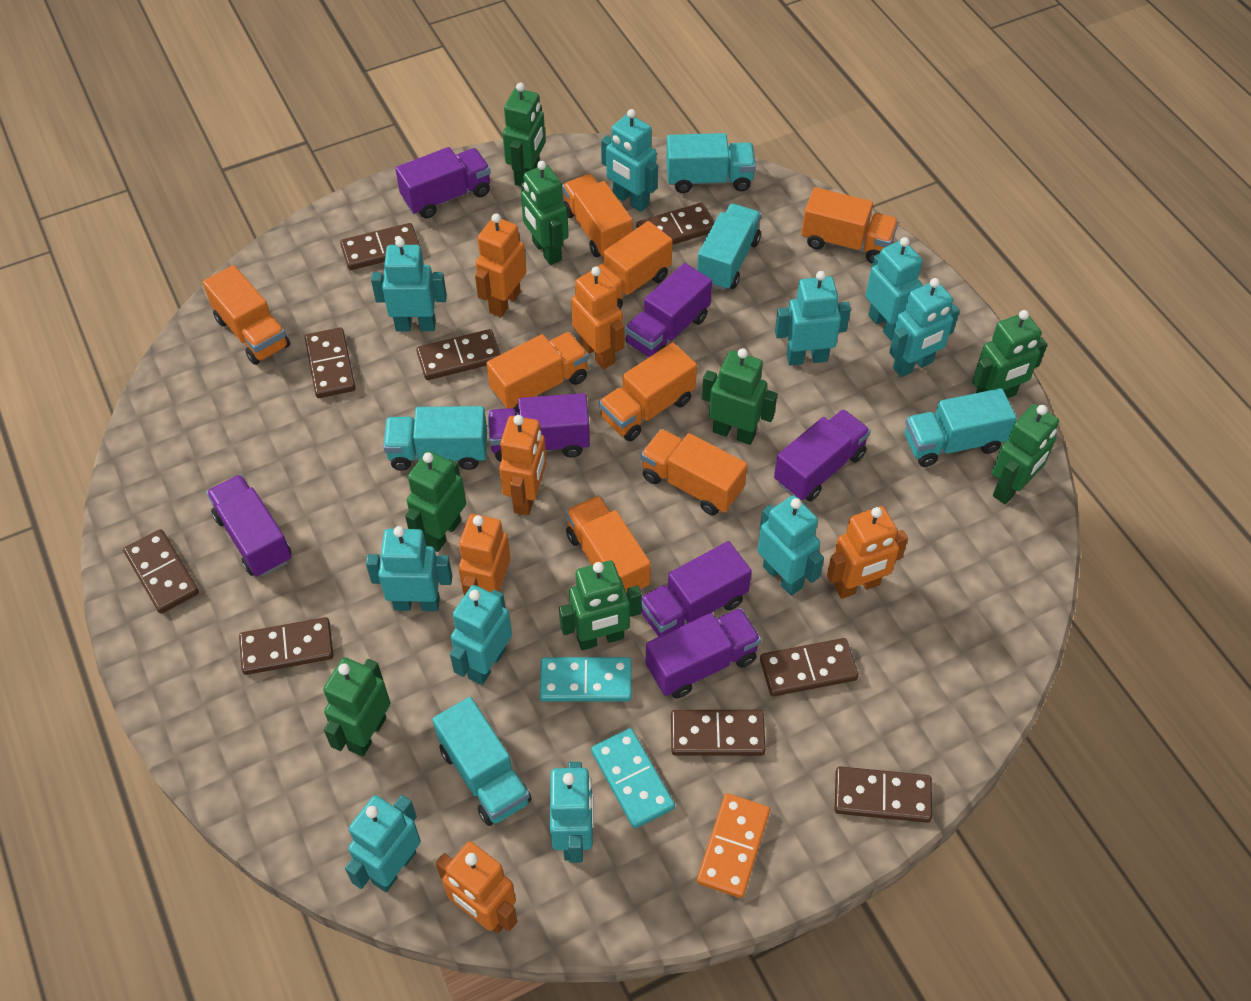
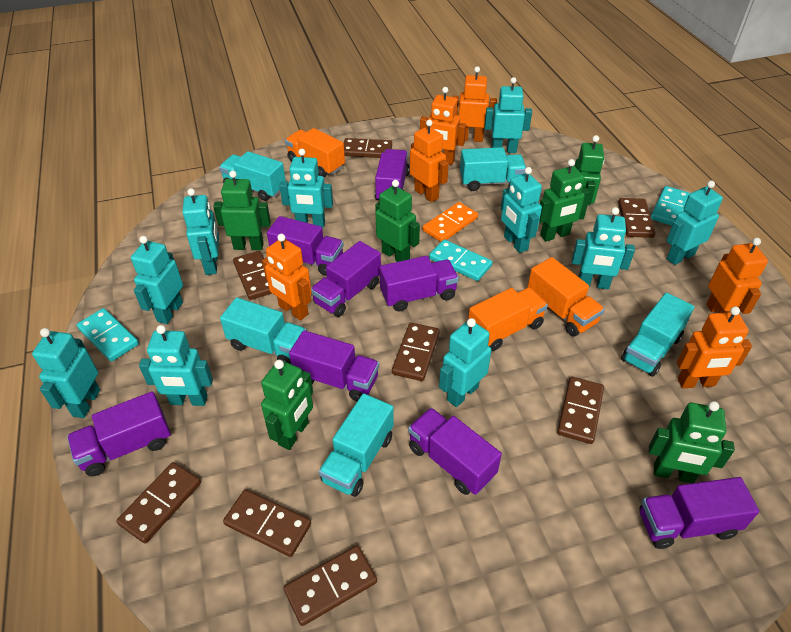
brown domino: [123,529,199,614] [239,617,333,675] [305,327,356,398] [340,223,420,270] [417,329,501,380] [636,203,715,245] [671,710,766,756] [760,638,859,696] [835,766,932,823] = 9 -> [116,462,201,543] [223,489,311,557] [233,251,272,300] [283,545,377,626] [344,138,392,158] [392,323,440,381] [557,377,604,444] [618,198,655,238] = 8
green robot: [323,657,390,757] [405,451,466,552] [503,83,545,186] [521,161,569,265] [559,561,642,650] [702,348,777,445] [972,310,1047,398] [992,404,1059,504] = 8 -> [213,171,271,250] [261,360,313,450] [375,180,420,262] [539,159,590,241] [575,135,604,220] [649,401,735,483] = 6
orange truck: [203,265,290,365] [486,332,589,413] [562,174,633,257] [566,495,651,593] [586,221,673,309] [599,342,697,441] [641,429,747,515] [801,187,899,263] = 8 -> [285,128,345,177] [468,288,548,351] [527,257,605,337] = 3
purple truck: [206,474,292,577] [395,147,491,218] [488,393,590,462] [625,263,712,357] [641,541,752,637] [646,608,761,699] [774,409,871,501] = 7 -> [67,391,171,476] [267,216,344,276] [289,330,379,402] [311,241,381,317] [375,149,410,200] [379,256,459,312] [408,408,502,495] [639,477,759,549] = 8
turquoise domino: [540,657,632,702] [591,728,675,828] = 2 -> [77,308,139,361] [429,239,492,281] [651,186,690,226] = 3

